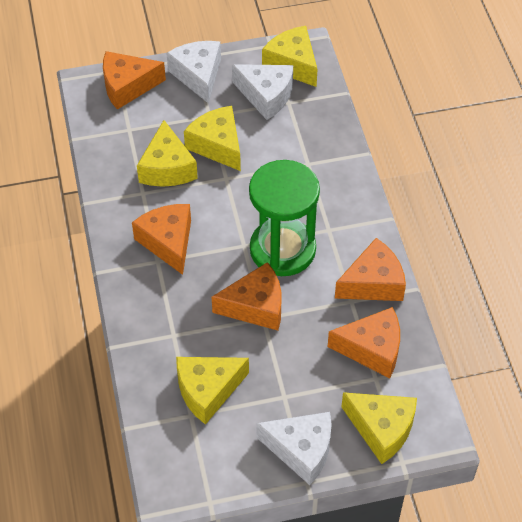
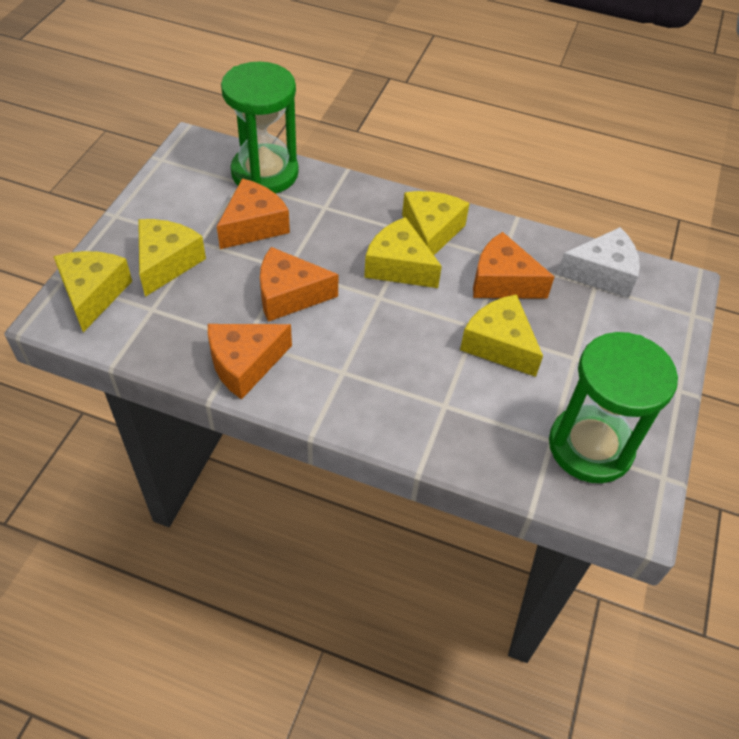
green hourglass: [249,160,320,276] = 1 -> [221,61,299,193] [549,332,678,483] = 2
orange cheese: [103,51,166,110] [132,204,191,275] [212,262,282,331] [328,307,400,378] [335,238,406,301] = 5 -> [208,324,292,400] [217,178,290,249] [260,247,339,322] [473,232,554,299] = 4
white cheese: [166,41,221,104] [232,64,293,120] [256,412,332,485] = 3 -> [557,227,640,298] = 1

